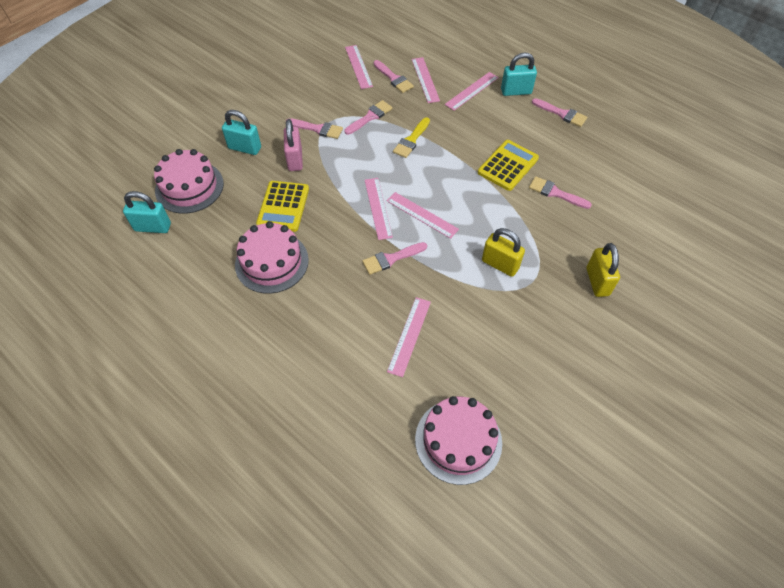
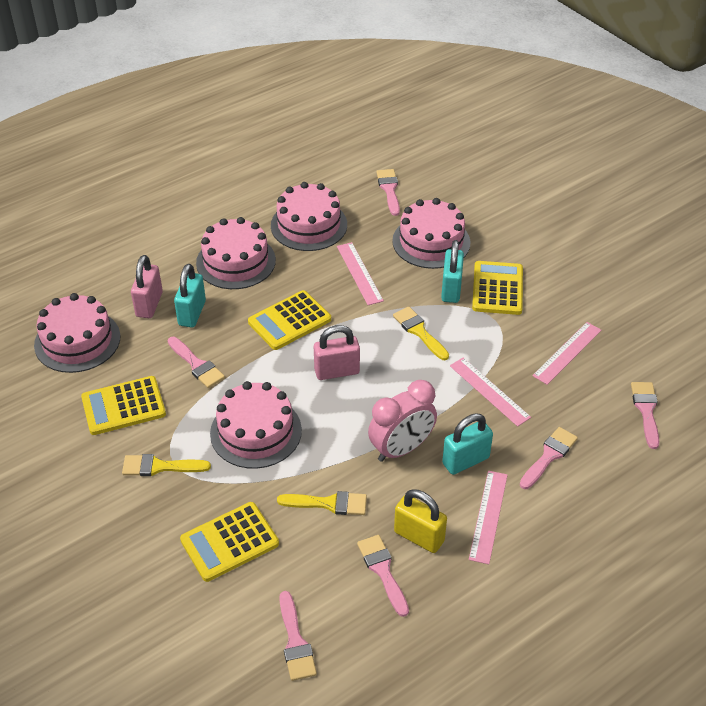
pink cake: [154,149,224,214] [235,221,309,294] [415,396,502,485] = 3 -> [34,293,120,373] [196,217,276,289] [210,381,302,469] [271,182,347,251] [392,198,471,269] = 5
pink clock: none = 0 -> [368,380,437,462] = 1
pink padlock: [284,119,303,171] = 1 -> [131,255,163,318] [314,325,360,380] = 2
pink ruler: [345,45,373,89] [365,178,393,240] [387,192,459,239] [387,297,431,377] [412,57,440,103] [445,72,499,111] = 6 -> [337,242,384,305] [450,358,531,427] [469,471,508,564] [532,322,602,385] = 4
yellow brush: [393,117,430,158] = 1 -> [122,454,211,476] [277,491,367,515] [393,307,449,360] = 3
yellow calculator: [256,181,309,232] [478,140,539,191] = 2 -> [81,376,166,435] [180,502,279,582] [248,290,331,350] [472,261,523,315] = 4
yellow padlock: [482,228,525,277] [587,243,620,297] = 2 -> [394,489,447,553] = 1

